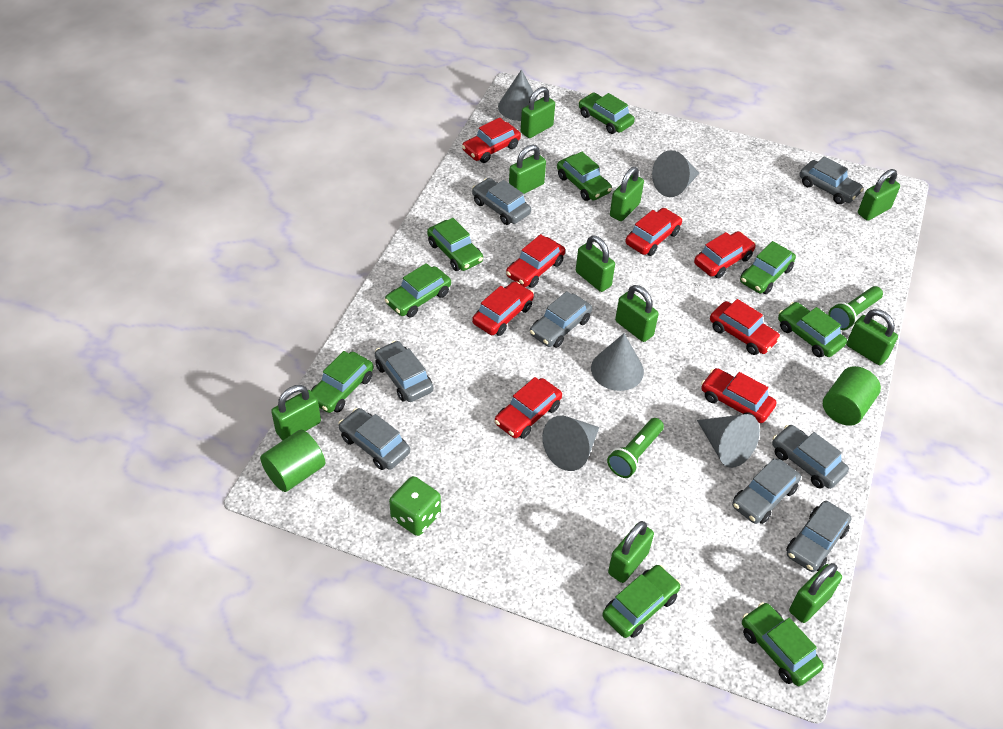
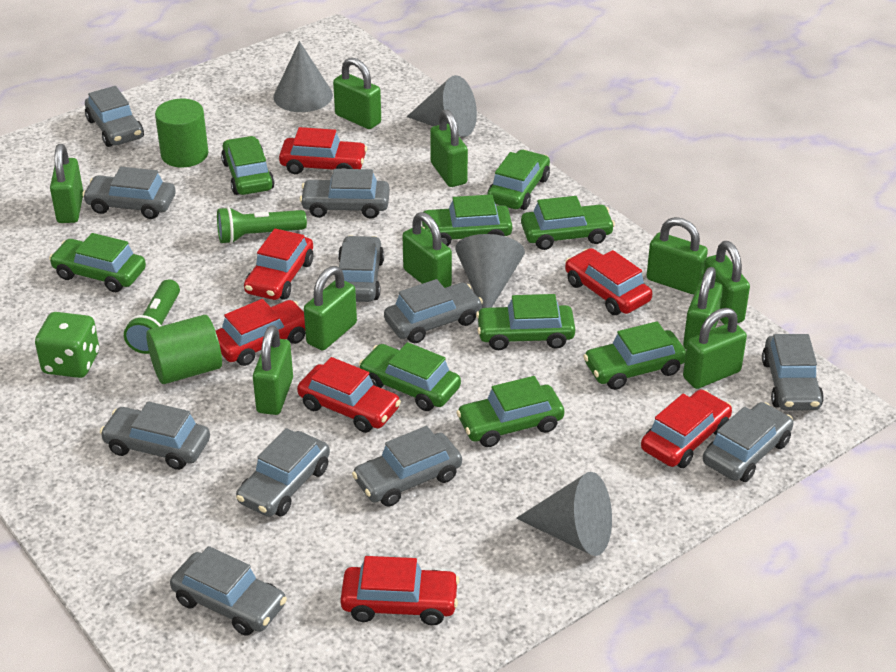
grey car: [338,408,410,470] [375,341,433,402] [472,178,531,225] [530,291,592,348] [732,459,801,524] [772,425,849,489] [786,501,851,572] [800,156,864,204] = 8 -> [82,167,175,219] [85,86,144,147] [100,401,210,470] [170,546,287,636] [236,428,330,517] [300,169,390,219] [338,235,384,302] [352,426,462,507] [384,279,483,343] [703,402,793,482] [762,334,824,410] = 11
grey cone: [498,69,537,121] [542,416,599,471] [591,333,644,391] [652,150,699,197] [697,414,760,468] = 5 -> [273,41,333,112] [407,75,477,137] [455,234,525,308] [516,472,612,556] = 4
red car: [462,117,521,163] [472,281,534,336] [495,377,562,439] [506,234,565,288] [625,208,682,256] [694,231,756,278] [701,368,776,423] [710,299,781,355] = 8 -> [216,299,305,366] [244,228,314,300] [279,127,367,174] [297,357,401,433] [340,556,460,625] [565,248,653,315] [641,389,732,468] = 7

